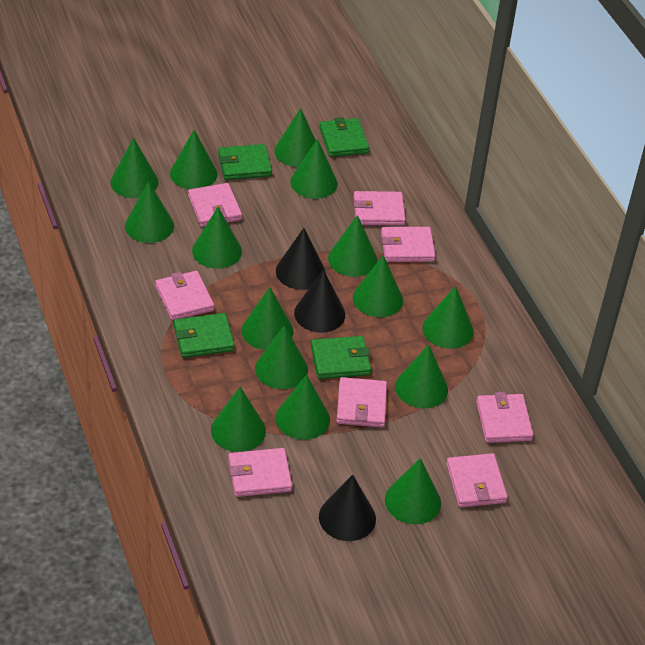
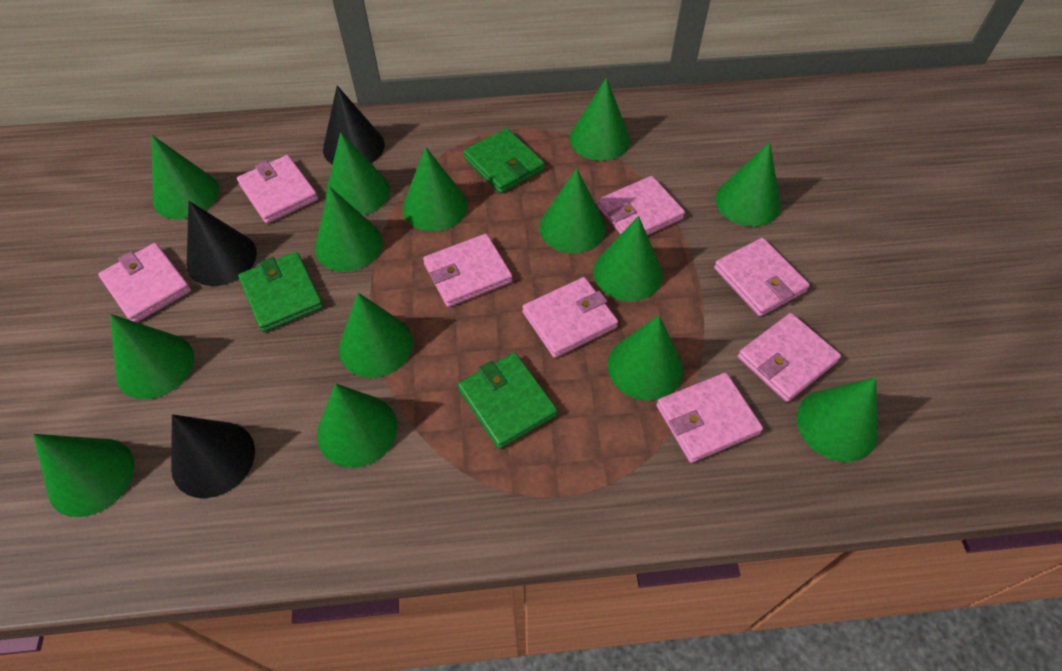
green cone: [111,138,159,198] [125,181,174,243] [170,130,218,189] [192,207,242,269] [211,387,266,452] [242,287,293,350] [255,325,308,389] [274,108,316,167] [276,375,330,440] [290,139,338,199] [328,215,377,277] [353,255,403,317] [385,458,441,524] [395,344,448,408] [422,286,474,349] = 15 -> [33,434,135,517] [110,314,194,399] [152,135,219,219] [315,187,383,272] [317,383,397,468] [325,132,390,215] [339,293,413,378] [403,147,468,232] [539,168,606,253] [570,78,630,161] [593,216,663,301] [608,316,683,401] [715,142,781,227] [797,378,878,462] = 14
green wallet: [174,313,235,358] [218,144,272,180] [311,336,371,379] [319,117,369,157] = 4 -> [238,252,323,332] [458,353,558,449] [463,128,545,194] = 3

